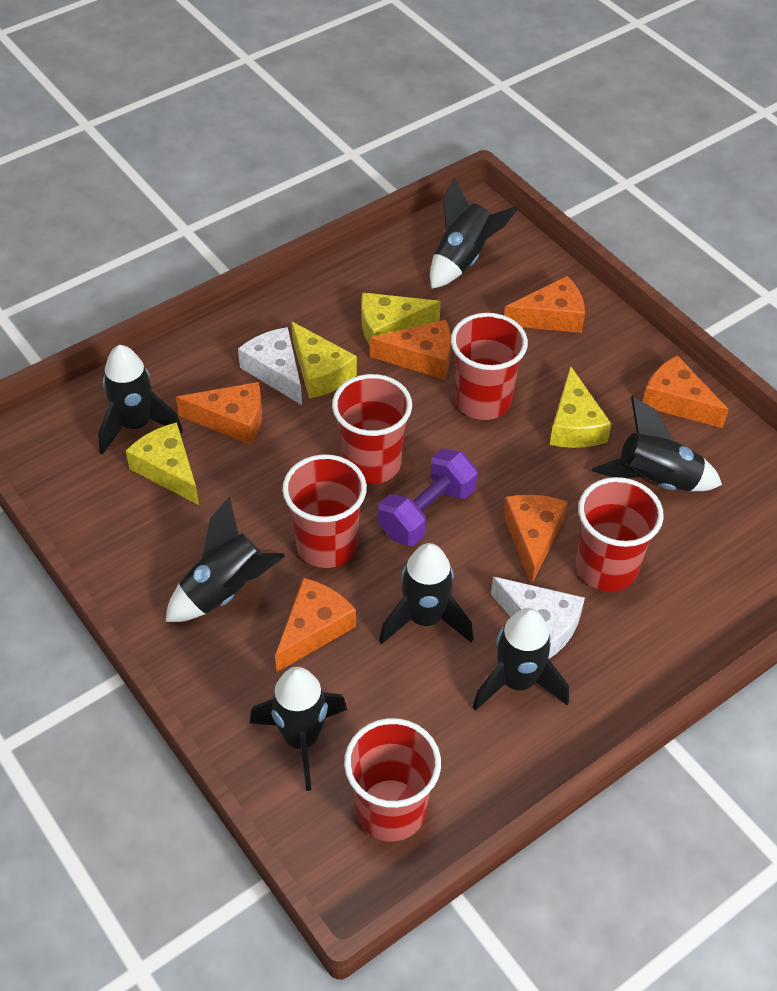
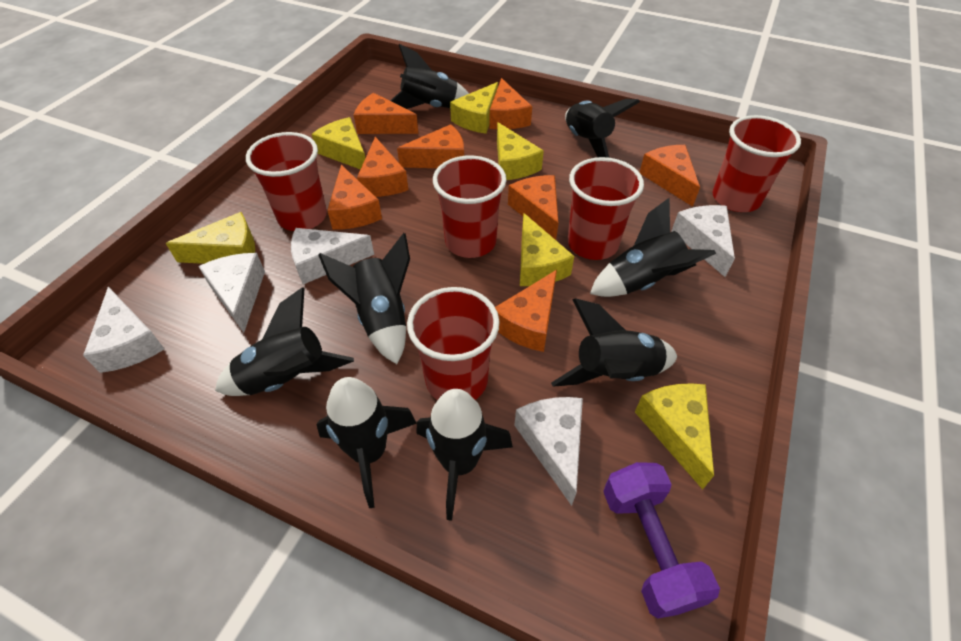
black rocket: [98,345,183,455] [165,496,285,622] [250,667,347,791] [379,543,473,644] [430,177,519,289] [473,608,569,711] [592,396,722,491] = 7 -> [215,287,354,396] [316,377,417,508] [318,233,410,364] [390,44,469,109] [417,389,513,521] [551,298,677,387] [565,99,640,158] [590,197,716,297] = 8
orange cheese: [176,382,262,445] [275,578,356,672] [370,320,451,380] [503,495,568,585] [504,276,585,333] [643,355,729,428] = 6 -> [327,165,382,230] [354,93,418,134] [357,137,408,197] [397,124,464,168] [489,78,532,129] [495,270,557,352] [508,175,558,240] [639,145,700,207] = 8
white cheese: [238,327,302,405] [491,577,585,659] = 2 -> [83,287,164,373] [198,253,265,333] [291,228,374,284] [514,397,583,506] [671,205,735,277] = 5
yellow cheese: [126,422,199,505] [291,321,357,399] [361,292,441,345] [550,366,612,448] = 4 -> [166,212,255,264] [312,117,365,170] [450,82,498,134] [497,122,544,180] [520,213,574,286] [635,383,714,490] = 6

